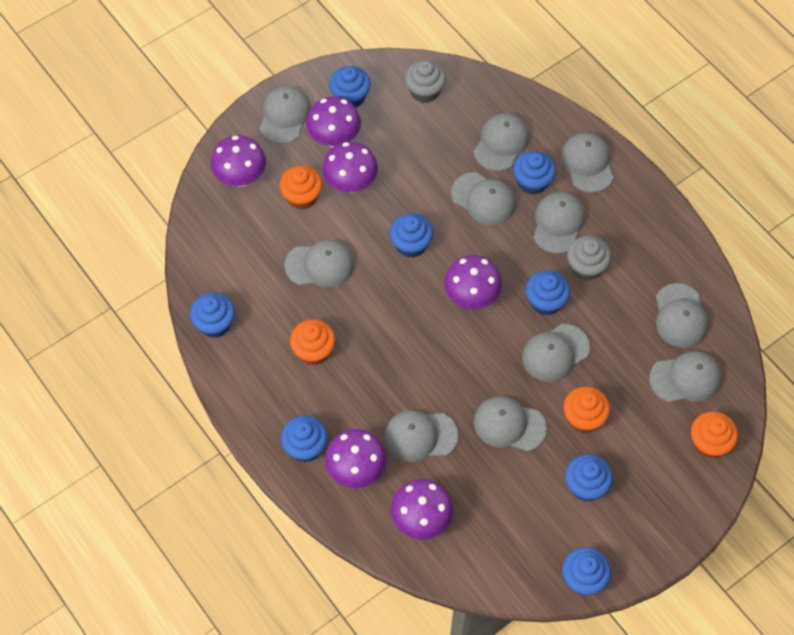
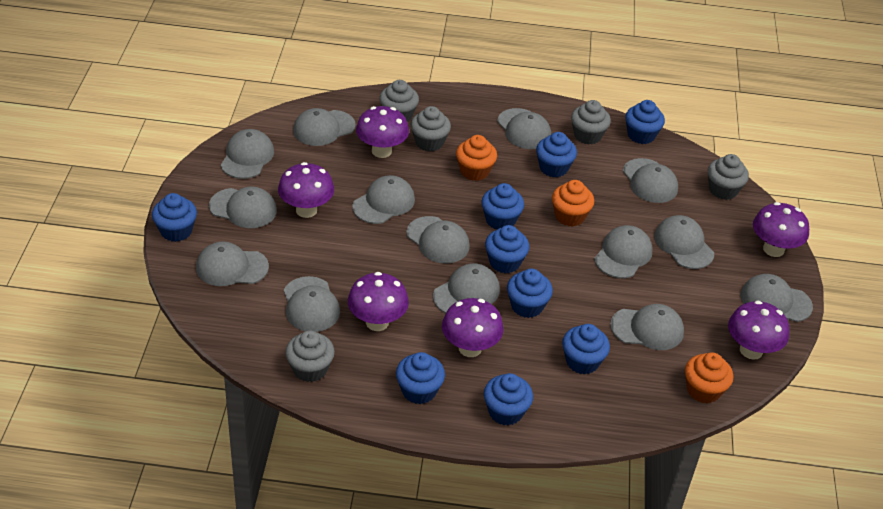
blue cupcake: [190,293,235,338] [281,416,328,462] [329,66,371,108] [389,213,433,258] [513,151,556,195] [526,270,570,315] [562,547,611,595] [565,454,613,501] = 8 -> [152,193,197,242] [396,352,445,404] [481,183,524,229] [484,373,533,426] [485,225,529,273] [507,268,553,318] [536,132,577,177] [562,324,610,374] [625,100,665,144] = 9
grey cap: [259,86,311,144] [284,240,355,287] [384,410,459,462] [451,172,516,225] [474,113,529,171] [474,396,547,451] [522,324,590,382] [534,192,585,254] [561,133,614,193] [649,351,722,402] [656,283,708,348] = 11 -> [196,242,269,286] [209,187,277,228] [221,129,274,179] [284,276,340,332] [293,108,356,146] [352,175,415,224] [406,216,470,263] [433,263,500,313] [497,108,551,149] [594,225,653,278] [610,304,684,350] [623,158,678,203] [654,215,714,269] [741,274,813,322] = 14
grey cupcake: [405,60,446,103] [567,236,611,280] = 2 -> [285,330,335,382] [379,80,419,122] [411,106,451,152] [571,100,611,145] [708,154,749,200] = 5
orange cupcake: [279,166,322,210] [290,319,335,365] [563,387,610,433] [691,411,738,458] = 4 -> [456,135,497,181] [552,180,594,227] [685,352,733,403] = 3

